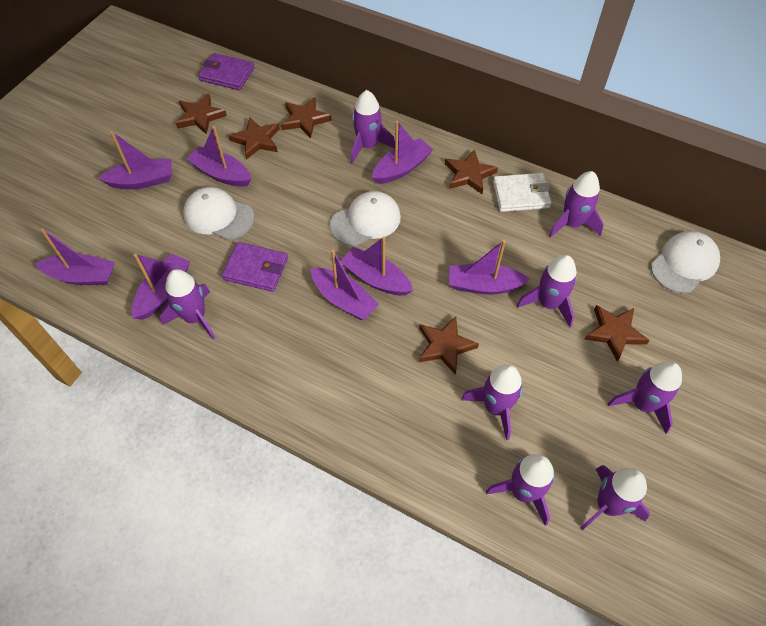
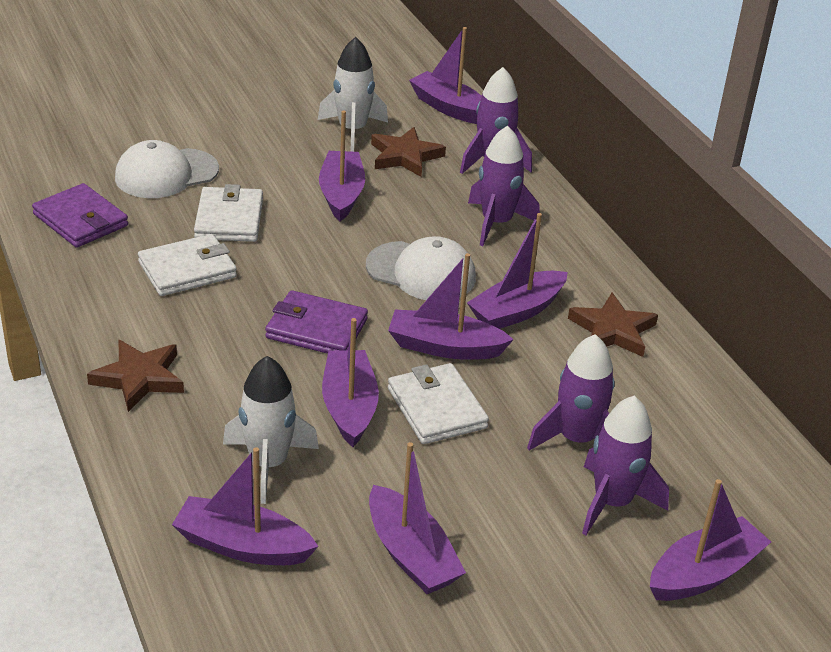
brown star: [176,94,227,135] [228,117,280,160] [281,97,331,138] [418,316,479,375] [445,149,498,194] [585,305,650,362] = 6 -> [87,340,184,412] [371,127,446,177] [568,293,658,357] = 3
purple rocket: [160,269,215,340] [351,90,395,164] [461,364,523,440] [486,454,555,526] [517,255,577,327] [548,171,604,238] [581,465,650,530] [608,361,682,434] = 8 -> [460,67,532,174] [468,125,540,246] [527,334,615,450] [582,396,669,535] = 4
white cap: [183,187,254,240] [330,191,401,246] [651,231,720,293] = 3 -> [115,140,219,198] [366,236,476,300] = 2
white rocket: none = 0 -> [223,356,319,504] [318,37,388,152] = 2
white wallet: [493,173,551,212] = 1 -> [138,234,237,296] [194,184,263,242] [388,363,489,444] = 3

